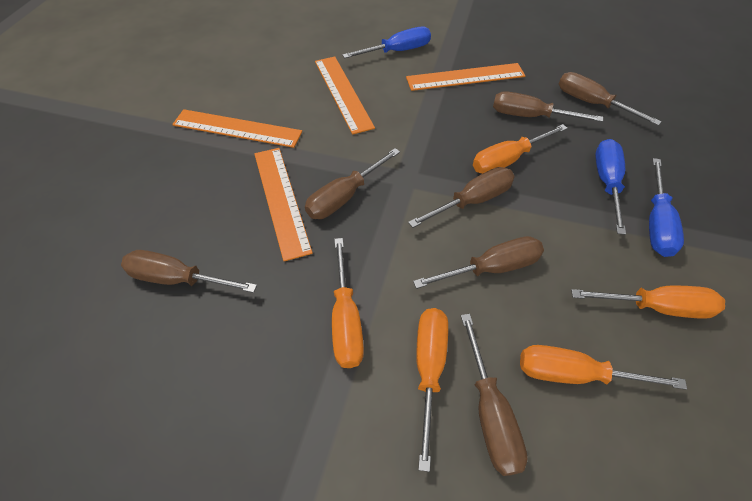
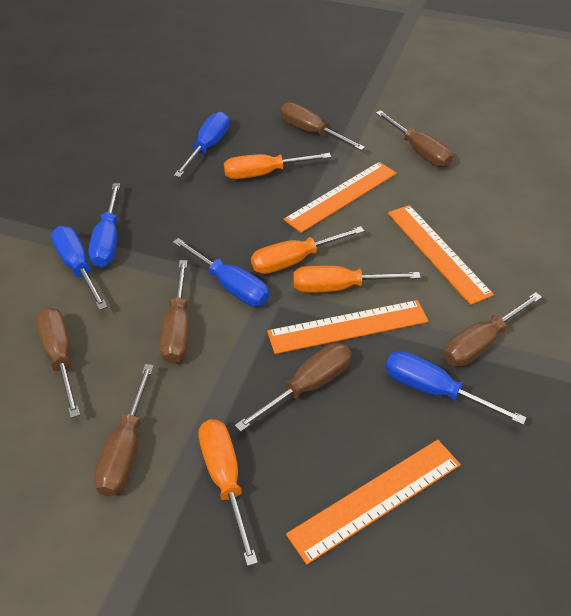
blue screwdriver: [342,26,431,58] [595,139,626,235] [649,158,684,257] = 3 -> [51,226,107,310] [88,183,120,268] [173,238,269,306] [174,112,229,177] [386,351,527,425] = 5
orange screwdriver: [332,238,364,368] [416,308,448,472] [473,124,568,174] [520,345,687,390] [571,286,725,319] = 5 -> [199,419,258,566] [224,153,331,179] [251,226,364,274] [293,266,421,293] = 4

